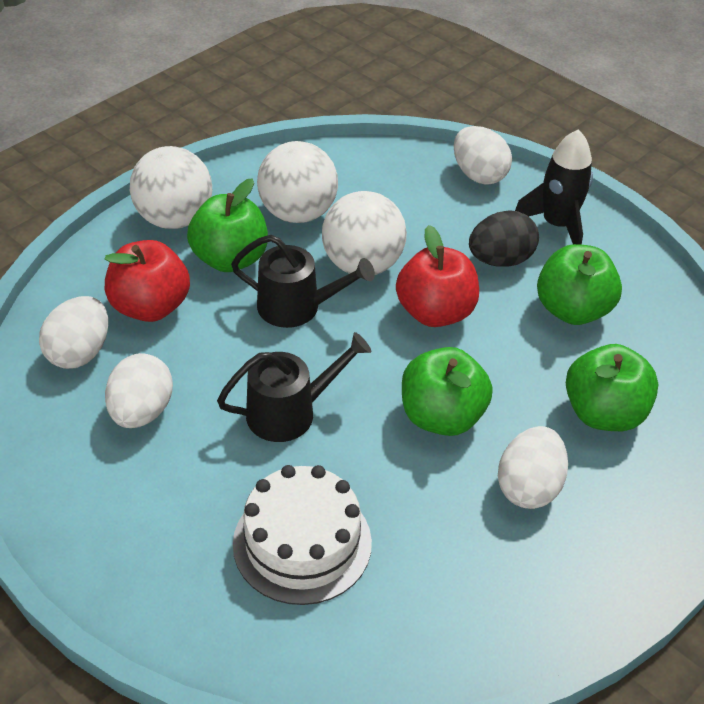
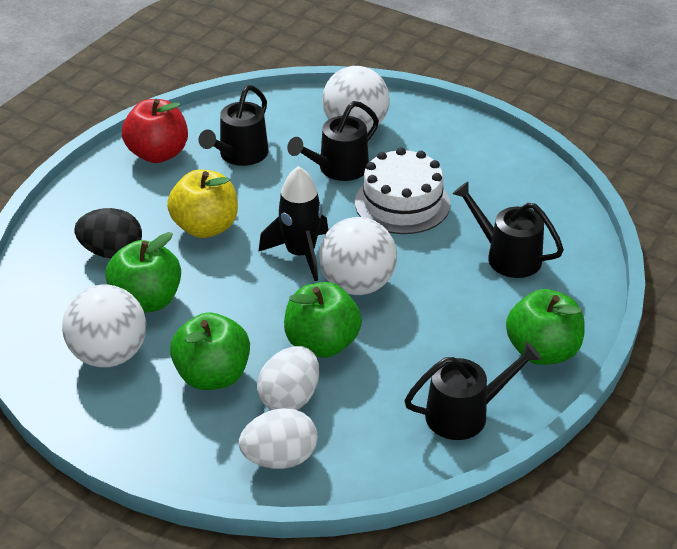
black watering can: [217,332,371,442] [231,235,375,328] = 2 -> [198,85,269,166] [287,101,379,181] [404,341,542,440] [452,182,564,278] = 4
red apple: [104,240,190,322] [396,225,479,327] = 2 -> [122,99,188,163] = 1
white egg: [39,296,108,369] [105,353,173,428] [454,126,512,185] [498,426,568,509] = 4 -> [239,408,318,469] [257,346,319,410] = 2
yellow apple: none = 0 -> [167,170,238,238] = 1

